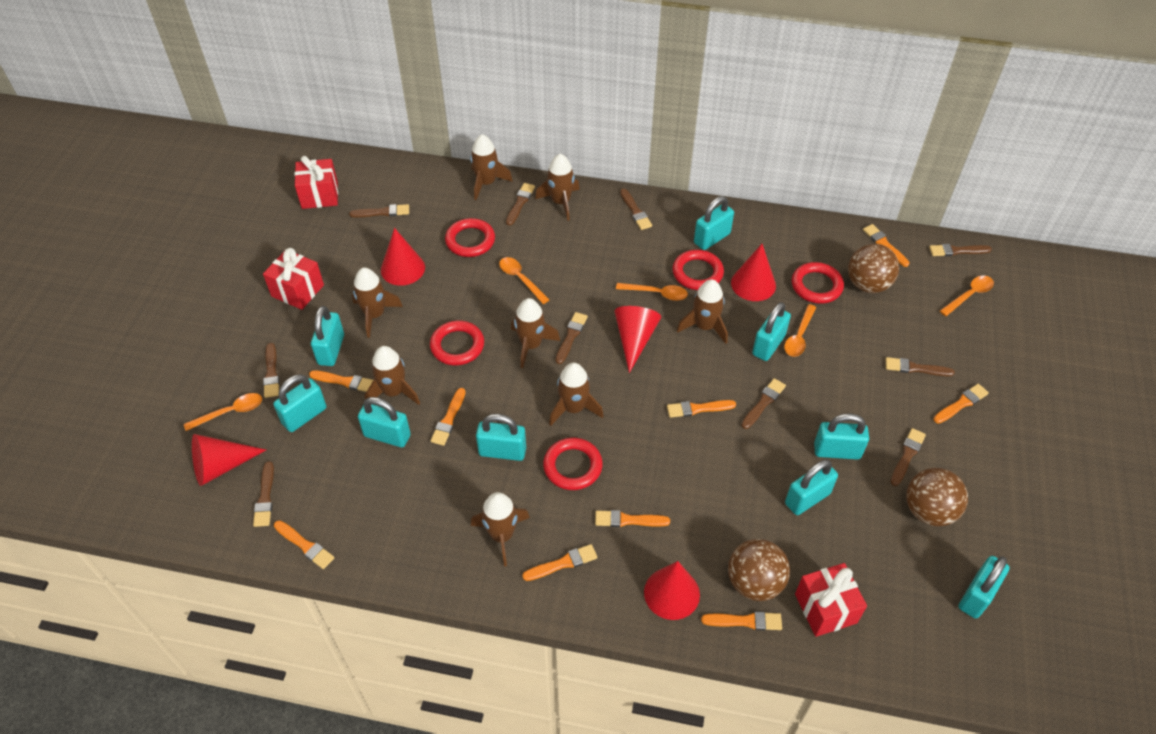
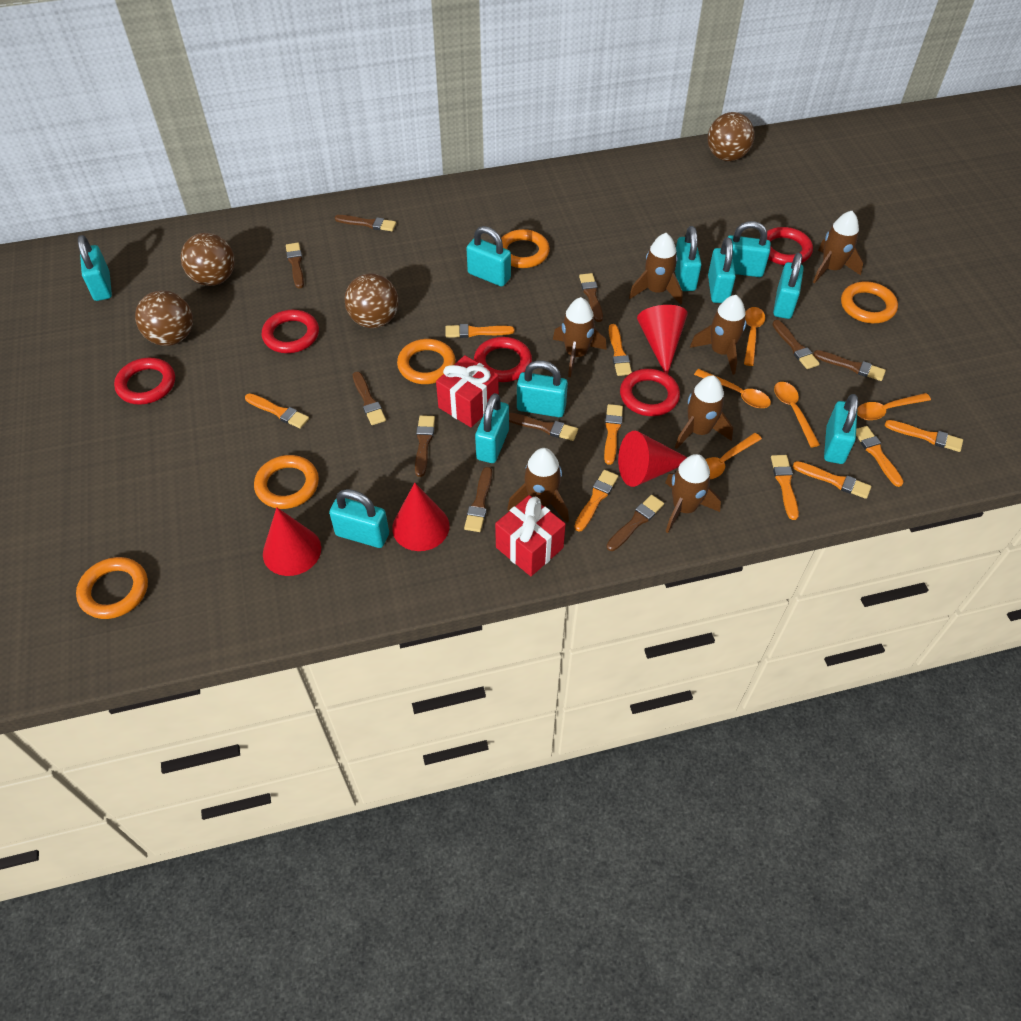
brown ball: [728,539,790,601] [848,244,899,293] [906,468,968,527] = 3 -> [135,290,193,346] [180,233,235,286] [344,273,399,328] [708,112,755,161] = 4
brown rocket: [352,268,403,338] [365,346,420,405] [470,134,513,200] [471,492,530,567] [511,298,560,368] [535,154,580,221] [549,363,604,426] [677,279,728,344] = 8 -> [507,448,569,523] [553,297,607,377] [629,233,683,305] [665,454,721,533] [675,375,733,449] [690,295,746,375] [813,211,863,283] = 7
orange ring: none = 0 -> [76,557,148,619] [254,455,319,509] [397,339,456,384] [501,229,550,268] [841,281,898,323] = 5
red cone: [192,434,266,486] [381,228,425,286] [615,306,661,373] [644,561,700,620] [731,244,776,301] = 5 -> [263,507,321,576] [392,483,449,551] [618,431,687,487] [637,305,688,374] = 4
red gift: [263,248,324,310] [295,156,338,209] [795,563,867,637] = 3 -> [436,355,499,427] [495,495,566,576] = 2
turquoise padlock: [273,374,326,432] [311,306,344,366] [358,397,411,447] [476,414,526,461] [694,196,734,250] [752,302,791,361] [785,459,838,515] [814,413,869,460] [959,556,1010,619] = 9 -> [78,235,112,301] [329,489,389,548] [466,226,511,286] [475,393,509,463] [517,361,568,417] [675,226,702,291] [708,237,736,303] [728,221,771,277] [773,253,804,319] [824,394,858,464] = 10

